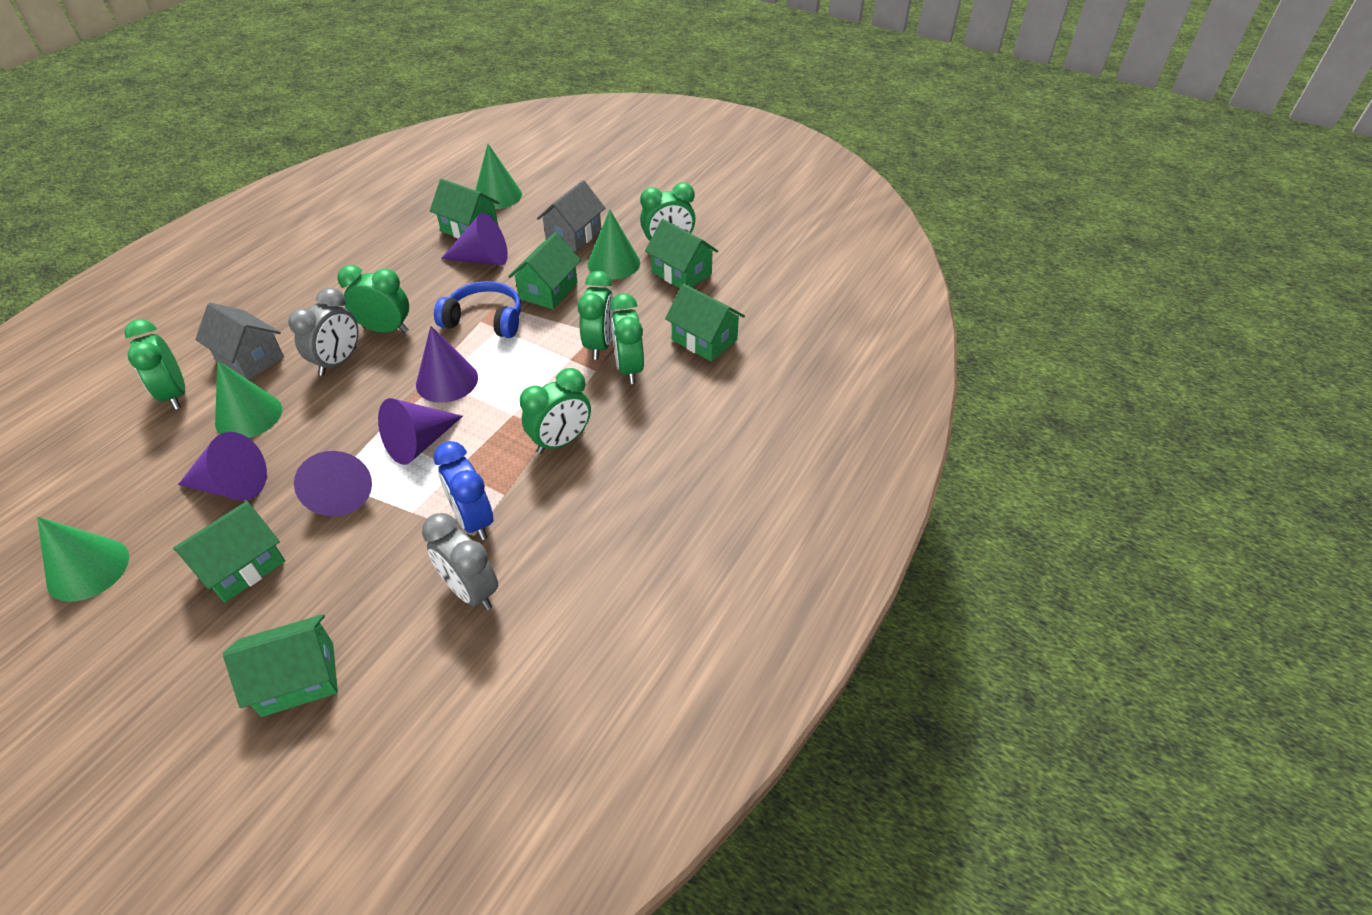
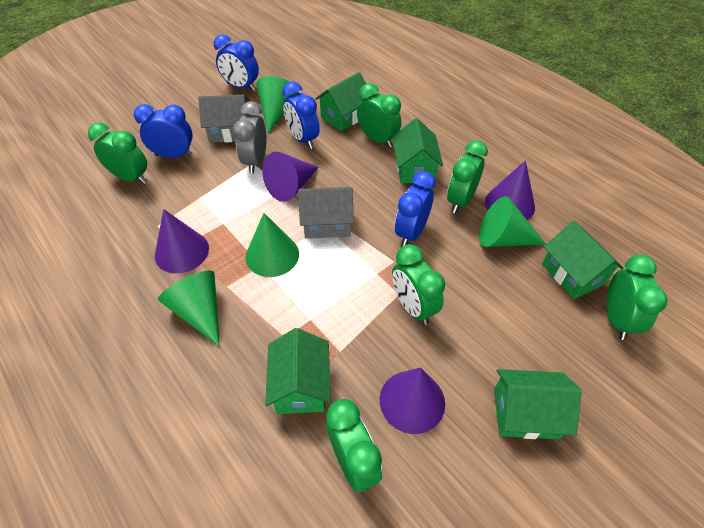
blue clock: [434,441,493,540] = 1 -> [134,104,193,158] [214,35,259,91] [282,81,320,149] [395,171,436,247] = 4
blue headphones: [434,281,521,338] = 1 -> none = 0
green house: [174,501,285,603] [223,614,338,717] [430,179,500,239] [508,232,581,309] [645,219,718,288] [665,284,745,361] = 6 -> [265,328,331,414] [315,72,366,131] [393,118,443,183] [494,369,582,439] [542,221,623,299] = 5
grey clock: [288,288,359,376] [422,513,498,610] = 2 -> [233,101,266,173] = 1
purple cone: [178,432,267,501] [294,451,372,517] [378,398,463,465] [416,326,478,403] [441,213,508,265] = 5 -> [155,209,209,273] [263,152,319,202] [380,367,445,434] [485,160,535,220] = 4

